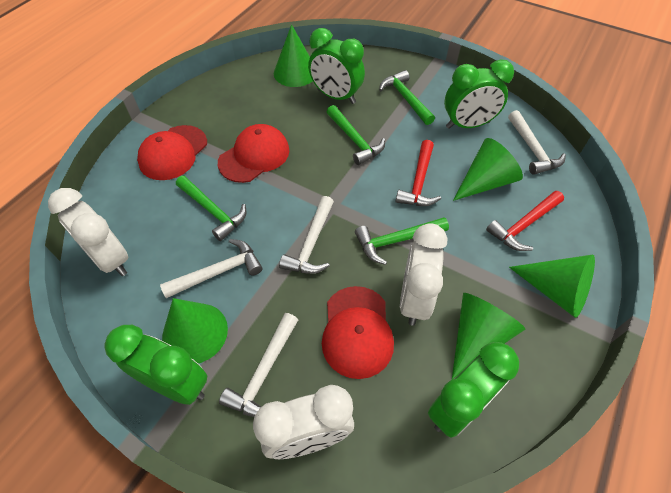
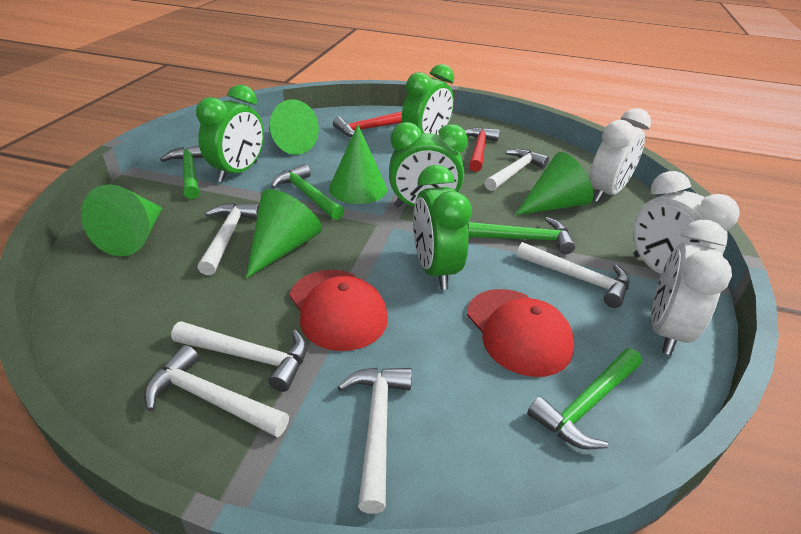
red cap: [137,125,207,180] [218,124,289,183] [322,286,394,379] = 3 -> [289,270,388,351] [467,289,574,377] = 2
white hammer: [160,239,262,298] [219,313,298,417] [279,196,334,274] [508,110,566,175] = 4 -> [144,345,289,437] [171,321,307,392] [197,203,260,275] [337,368,412,514] [485,149,549,191] [516,242,629,308] = 6

